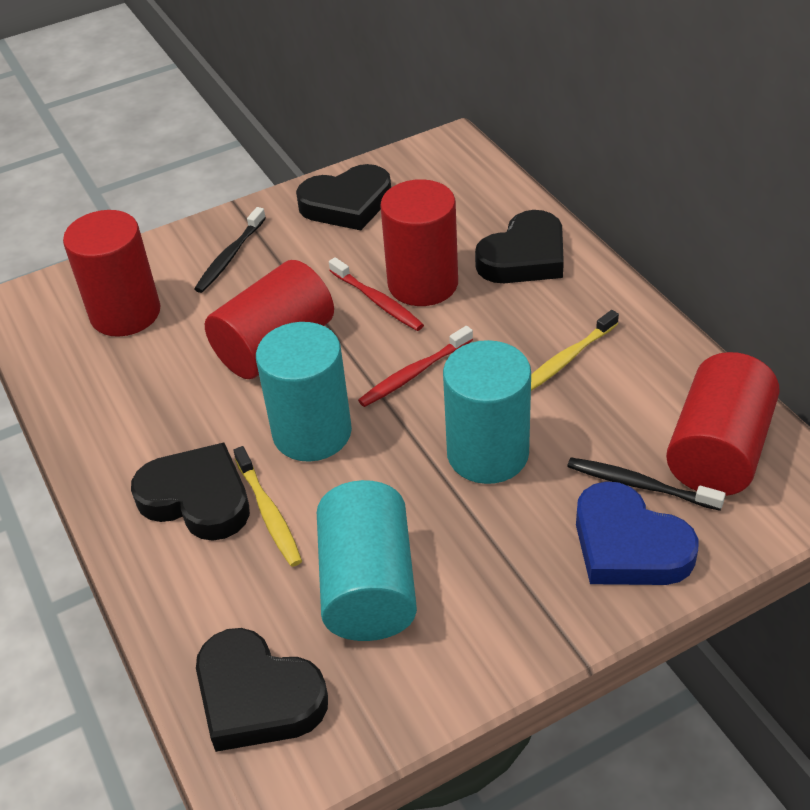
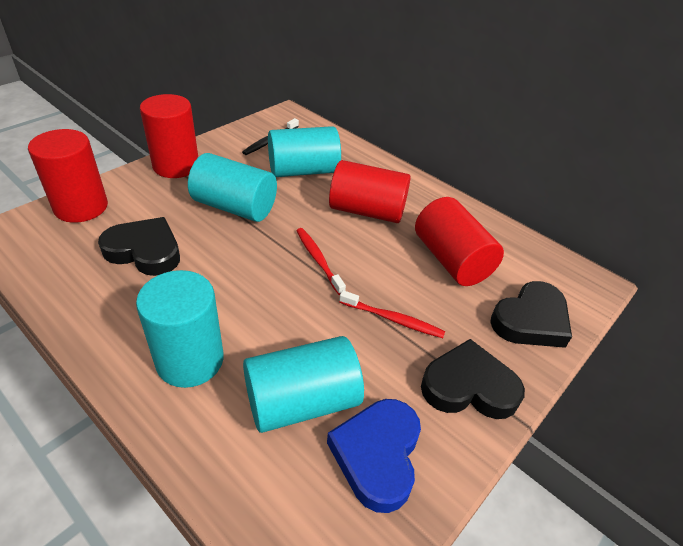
black heart: [131,442,250,541] [196,628,328,752] [296,164,391,230] [475,210,564,283] = 4 -> [98,217,180,276] [421,339,525,419] [490,281,572,348] = 3
black toothbrush: [194,207,266,293] [567,458,726,511] = 2 -> [242,118,299,155] = 1
turquoise cylinder: [256,322,352,462] [317,480,417,641] [443,340,531,484] = 3 -> [136,270,224,388] [188,153,277,222] [243,336,364,433] [268,126,341,177] = 4
yellow toothbrush: [233,446,302,567] [531,310,619,391] = 2 -> none = 0

